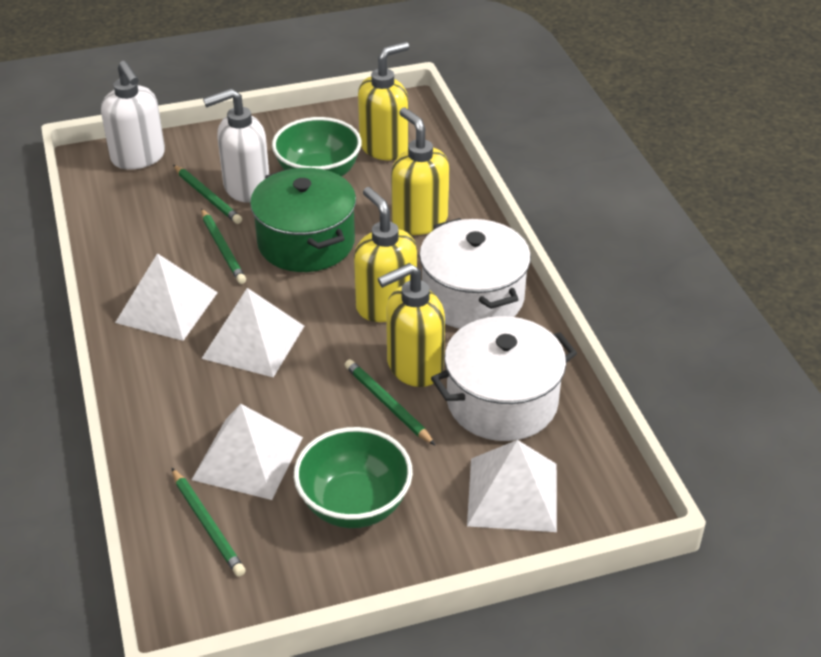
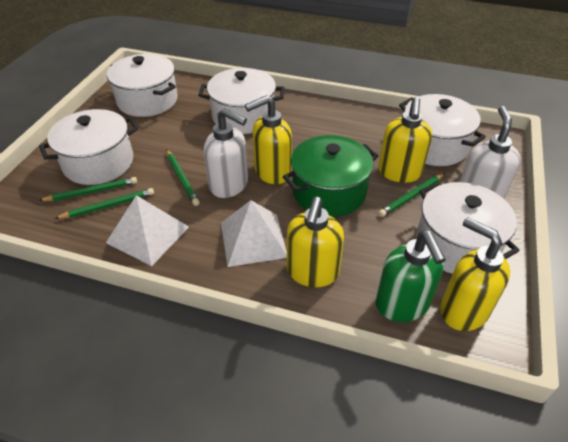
green bowl: [272,117,361,177] [294,427,413,528] = 2 -> none = 0
green soap dispenser: none = 0 -> [376,231,446,322] = 1
white pot: [419,218,531,329] [431,316,577,441] = 2 -> [39,109,139,185] [107,54,178,117] [198,68,284,134] [399,94,486,166] [416,182,520,274] = 5
white pyramid: [115,253,218,341] [192,404,303,500] [201,288,304,377] [467,440,557,532] = 4 -> [106,195,189,266] [221,200,287,267] = 2

